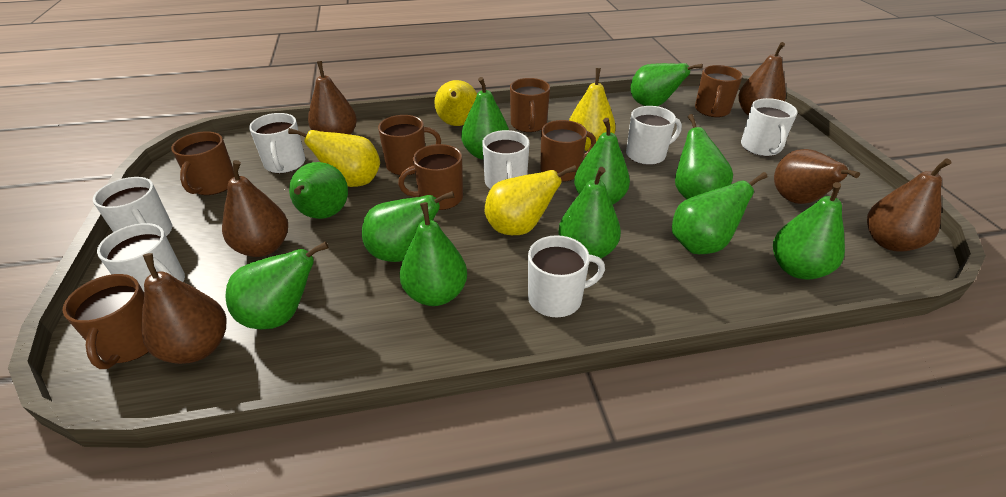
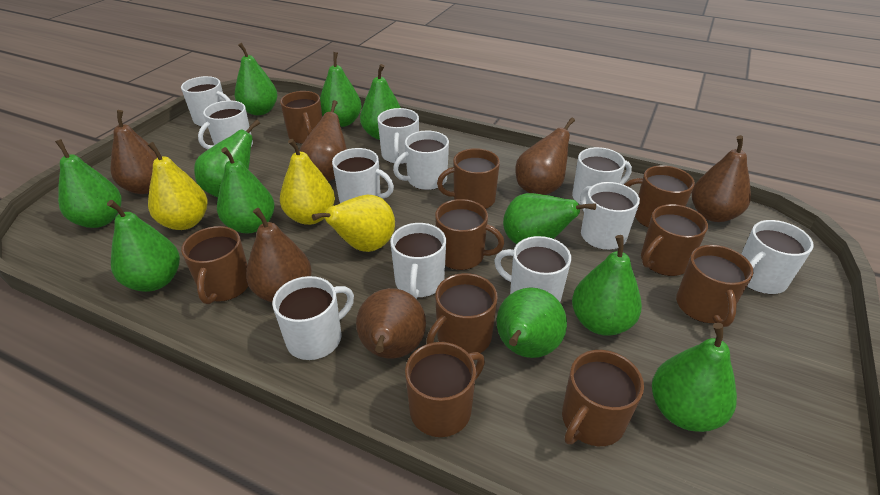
brown mug: [63,274,149,369] [171,132,234,195] [378,115,441,175] [398,144,463,210] [510,78,550,132] [540,120,596,182] [695,65,743,117] = 7 -> [181,226,248,304] [280,91,322,144] [405,342,485,437] [426,273,498,353] [435,199,504,270] [437,148,500,209] [562,350,644,446] [624,165,695,228] [641,204,708,276] [676,245,753,327] = 10
white mug: [93,177,172,237] [97,223,185,291] [249,113,305,173] [482,130,529,189] [528,235,605,318] [626,106,682,165] [741,98,798,156] = 7 -> [181,76,230,127] [198,100,253,150] [272,276,354,360] [332,148,394,203] [378,108,419,164] [390,223,446,299] [393,130,449,190] [494,236,571,302] [572,147,632,205] [580,182,640,250] [741,220,814,294] = 11
yellow pear: [288,128,380,187] [434,80,477,126] [485,165,577,235] [569,68,616,151] = 4 -> [148,142,208,230] [280,139,335,225] [312,195,395,252] = 3

